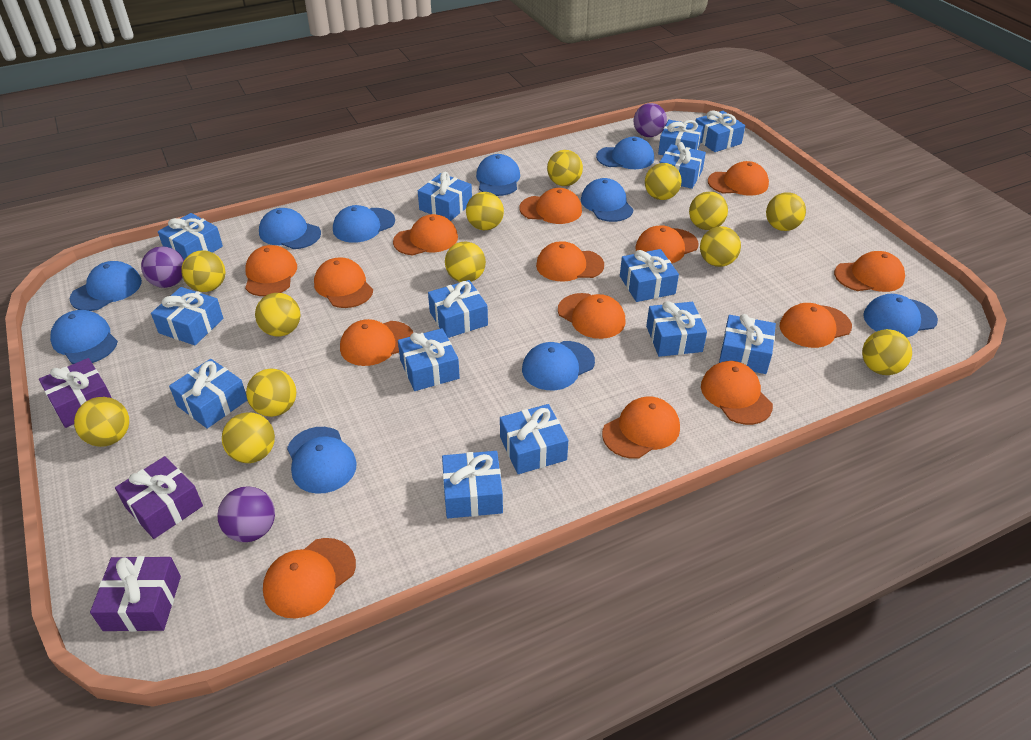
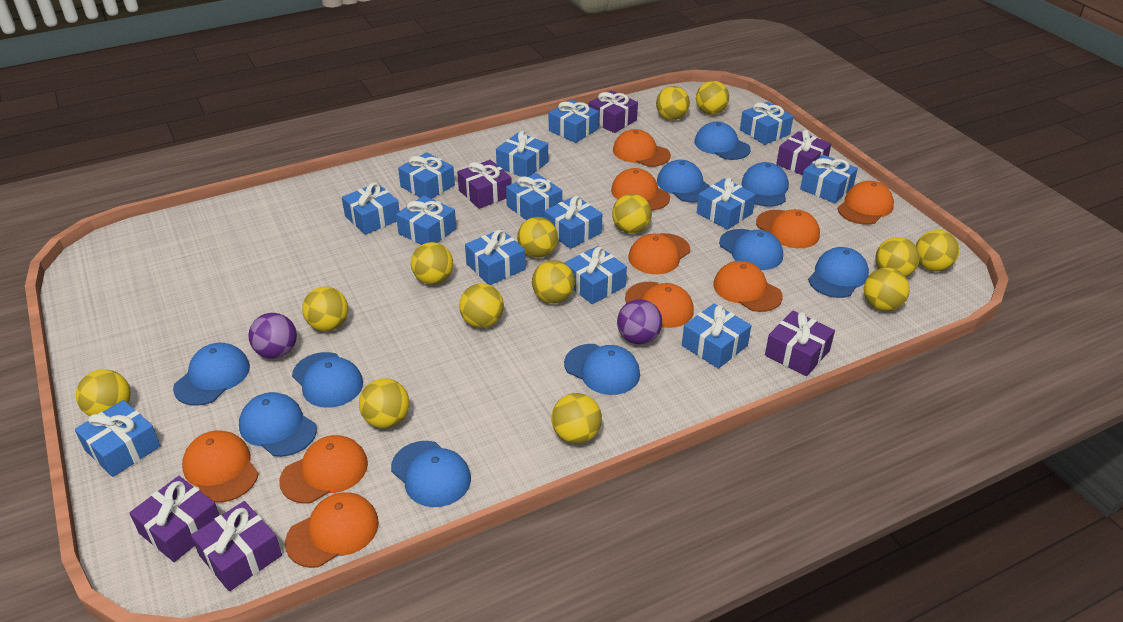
orange cap: [245,245,297,296] [263,538,356,619] [314,257,373,308] [340,319,413,366] [393,214,458,255] [519,188,582,224] [536,241,604,282] [558,293,625,339] [602,396,680,459] [636,225,698,263] [701,361,773,425] [708,161,769,196] [780,303,852,348] [834,251,905,292] = 14 -> [182,431,259,503] [279,435,368,504] [285,492,379,568] [611,168,670,211] [613,129,671,167] [625,282,694,328] [629,233,690,274] [713,261,783,312] [756,209,820,248] [837,181,894,225] = 10
purple ball: [141,246,184,288] [217,486,275,542] [634,103,667,137] = 3 -> [248,313,297,359] [617,299,662,344] = 2
purple gift: [39,358,112,428] [90,556,181,632] [115,456,203,539] = 3 -> [129,476,219,562] [191,501,282,591] [457,160,512,209] [588,90,638,133] [765,310,835,376] [776,130,831,175] = 6
yellow ball: [74,397,129,447] [181,251,225,292] [222,412,275,463] [246,368,296,417] [255,293,301,337] [445,241,486,282] [466,192,504,230] [547,150,583,186] [645,163,682,200] [689,192,728,230] [700,226,741,267] [766,192,806,231] [862,329,912,375] = 13 -> [76,370,131,416] [302,287,348,331] [359,378,409,428] [411,242,453,284] [459,283,504,328] [517,217,558,258] [532,260,575,303] [551,393,602,444] [612,194,652,234] [656,86,690,120] [696,81,729,115] [864,268,910,311] [875,237,920,277] [916,230,959,271] = 14

